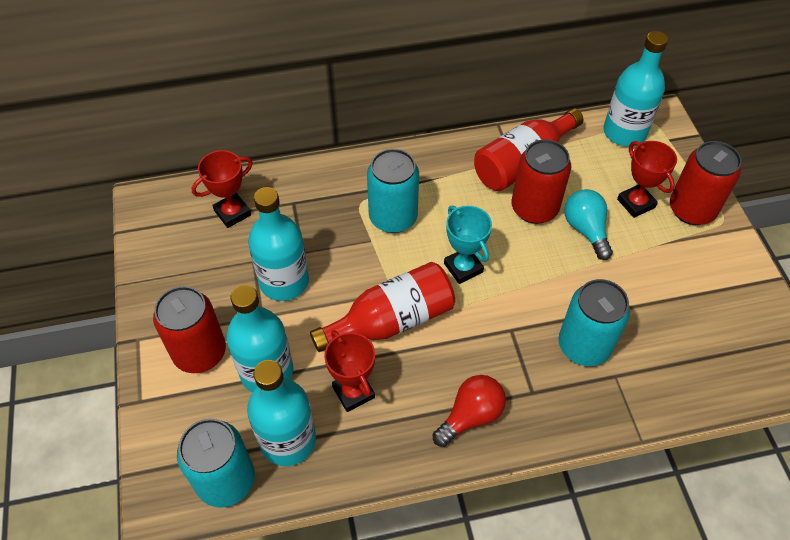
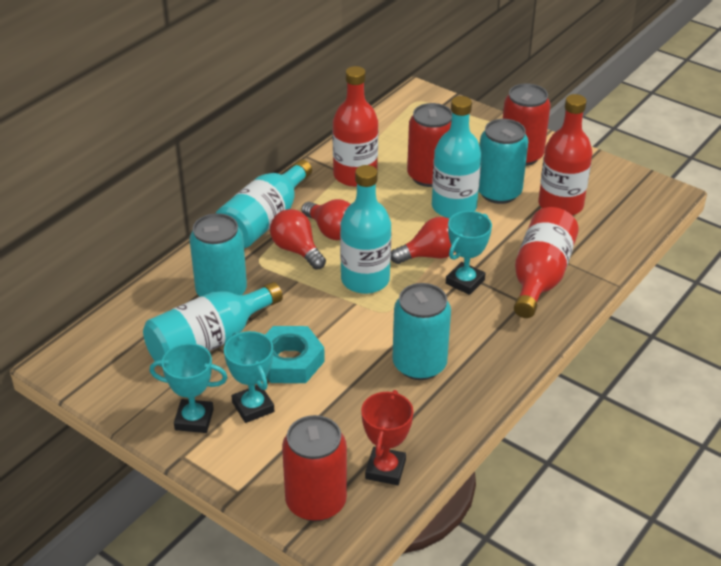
red bottle: [310,262,455,352] [474,108,583,191] = 2 -> [332,66,378,187] [514,207,579,318] [538,94,592,215] = 3
red light bulb: [433,375,506,447] = 1 -> [270,209,326,270] [301,199,351,240] [391,217,455,264] = 3
red trophy: [192,150,253,228] [324,330,375,412] [617,141,677,218] = 3 -> [361,390,413,485] = 1
turquoise light bulb: [564,189,613,260] = 1 -> none = 0
turquoise nut: none = 0 -> [265,326,325,383] = 1
turquoise trophy: [444,206,492,284] = 1 -> [150,343,228,433] [224,331,274,423] [446,211,492,295] = 3

